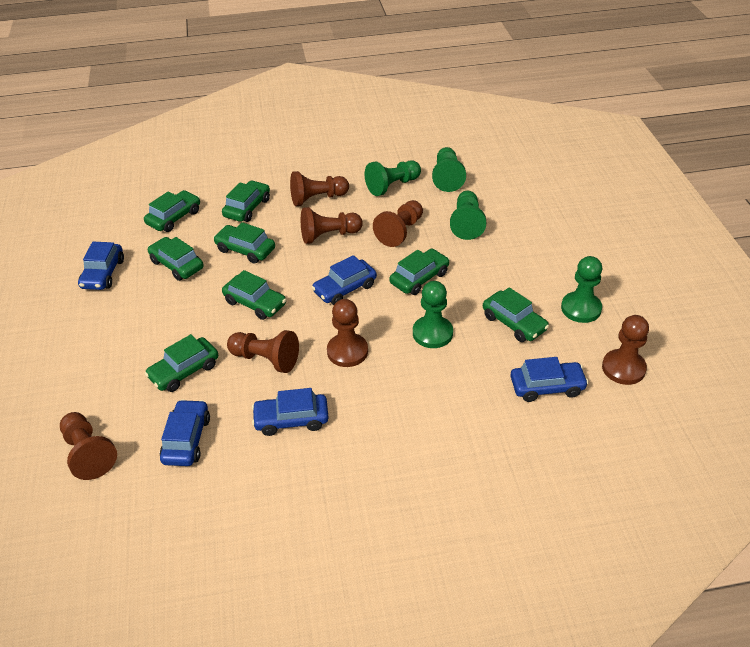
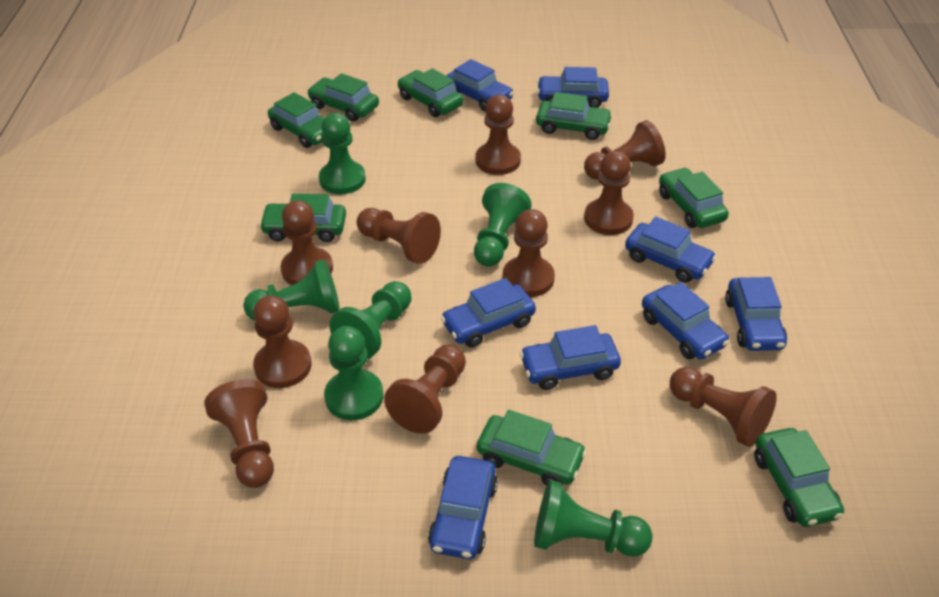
blue car: [78,242,124,290] [160,399,210,466] [252,388,329,436] [312,255,377,305] [510,357,588,402] = 5 -> [428,456,498,559] [441,278,536,348] [446,59,514,112] [520,325,621,390] [537,67,609,108] [625,217,716,283] [642,282,729,359] [725,277,787,351] = 8
brown pawn: [60,412,117,480] [227,330,299,373] [290,171,349,206] [301,207,363,244] [327,299,368,367] [373,200,423,247] [602,315,649,385] = 7 -> [204,379,274,488] [253,295,311,388] [281,200,333,285] [357,208,441,264] [384,345,466,434] [476,95,521,175] [503,209,555,297] [584,120,666,180] [584,151,634,235] [670,367,777,447] = 10
green pawn: [365,160,421,196] [413,281,453,348] [432,147,466,192] [450,191,486,240] [561,256,602,323] = 5 -> [243,259,340,320] [319,113,366,194] [324,326,383,420] [330,281,412,359] [474,183,532,267] [534,480,653,557] = 6

